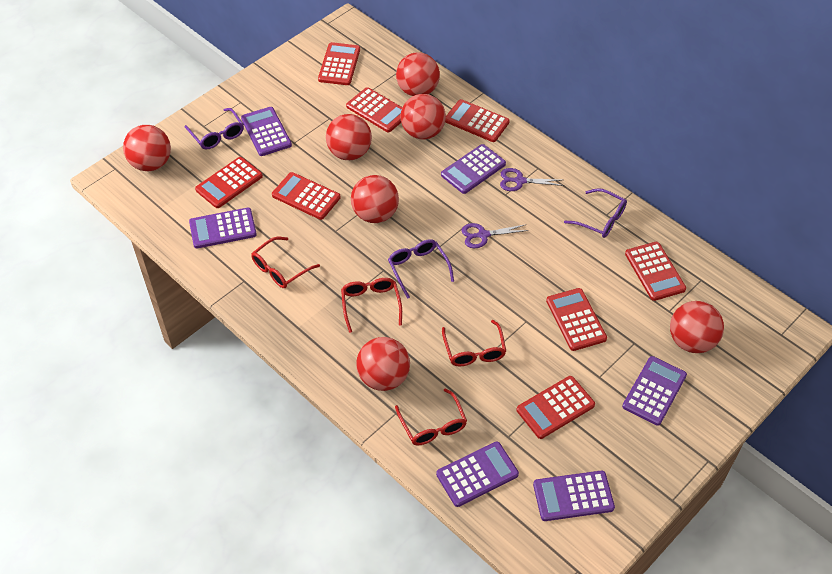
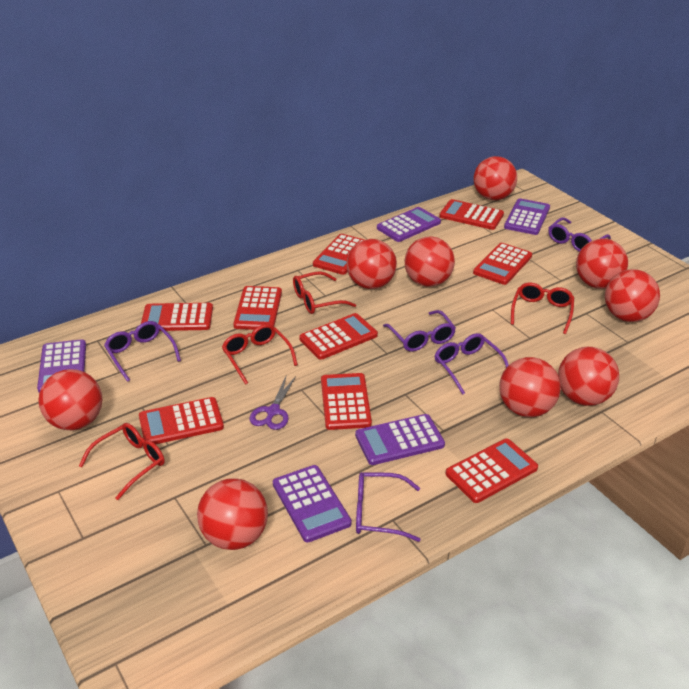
purple calculator: [189,208,257,248] [241,107,292,156] [436,441,519,507] [441,144,506,194] [533,471,615,521] [622,356,687,426] = 6 -> [37,339,86,393] [273,465,352,542] [355,414,445,465] [377,207,441,242] [504,199,550,235] = 5
purple glasses: [185,108,244,149] [388,239,454,299] [564,188,627,238] = 3 -> [104,321,181,382] [356,472,420,542] [383,310,456,352] [434,333,509,395] [548,217,611,252] = 5
purple scissors: [461,223,529,248] [500,168,564,191] = 2 -> [249,376,296,430] = 1
red ball: [123,125,171,171] [326,114,372,160] [351,175,399,223] [356,337,410,391] [396,52,440,96] [401,94,446,139] [670,301,724,353] = 7 -> [38,369,102,430] [197,478,268,550] [347,239,397,289] [405,237,455,287] [474,156,517,200] [499,357,561,417] [558,347,619,406] [576,239,628,289] [605,269,660,322] = 9
red calculator: [195,157,263,208] [272,172,340,220] [318,42,360,85] [346,87,402,132] [445,99,510,142] [517,376,595,439] [546,288,607,351] [625,242,686,301] = 8 -> [139,397,224,444] [141,303,213,331] [233,286,282,330] [299,313,378,360] [313,234,364,275] [321,373,372,430] [439,199,504,230] [445,438,538,503] [473,243,532,285] = 9

